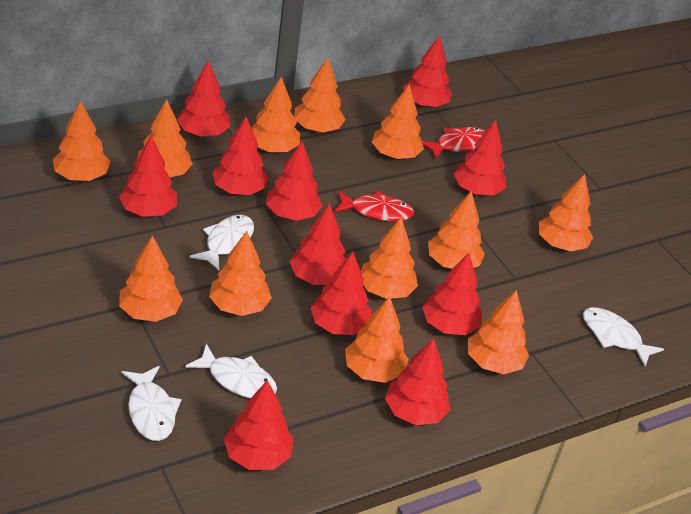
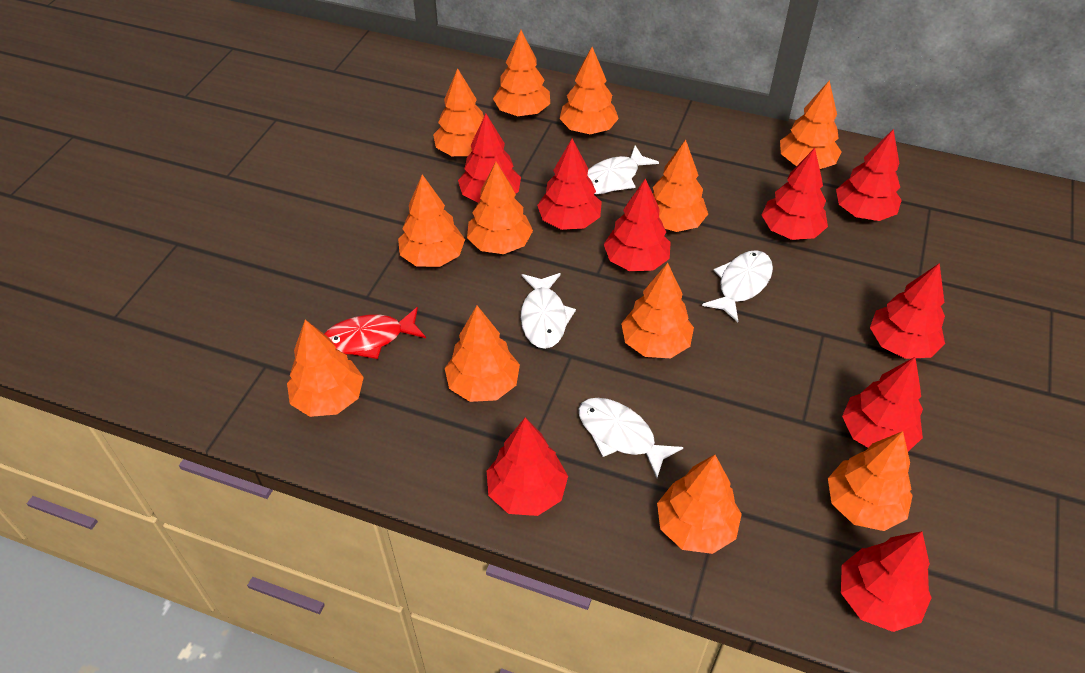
red fish: [334,191,414,221] [422,127,485,159] = 2 -> [325,307,426,359] = 1
red tree: [119,136,177,217] [177,60,230,137] [212,117,268,195] [224,380,293,470] [266,141,323,221] [289,203,346,285] [310,251,372,335] [385,338,451,425] [403,35,452,108] [422,253,482,335] [454,120,506,195] = 11 -> [458,114,521,203] [487,418,568,516] [537,139,602,230] [604,178,671,271] [762,148,828,240] [836,129,902,221] [841,531,932,632] [842,357,923,451] [870,263,945,359] = 9

